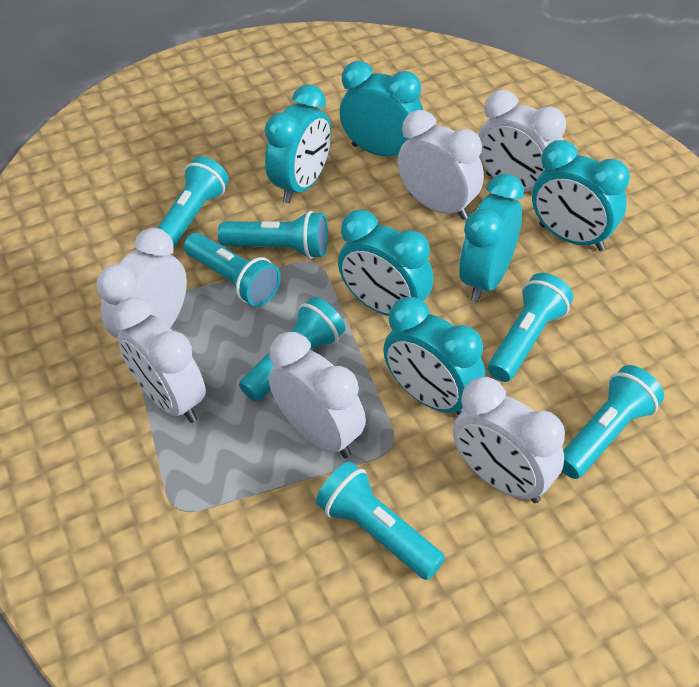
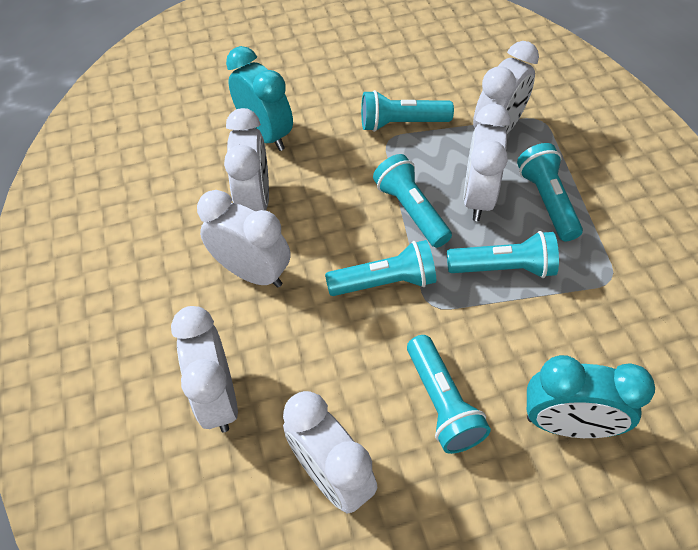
turquoise clock: [265,85,331,203] [338,210,434,316] [340,61,423,156] [383,297,485,416] [459,174,524,302] [532,140,630,251] = 6 -> [226,46,293,151] [527,355,655,438] = 2
turquoise flashlight: [157,156,229,248] [184,233,281,307] [218,211,328,259] [239,297,345,402] [316,462,445,580] [488,273,573,382] [562,365,664,479] = 7 -> [325,240,436,296] [361,90,454,132] [373,154,452,248] [407,335,491,454] [447,231,559,278] [517,143,583,241] = 6

